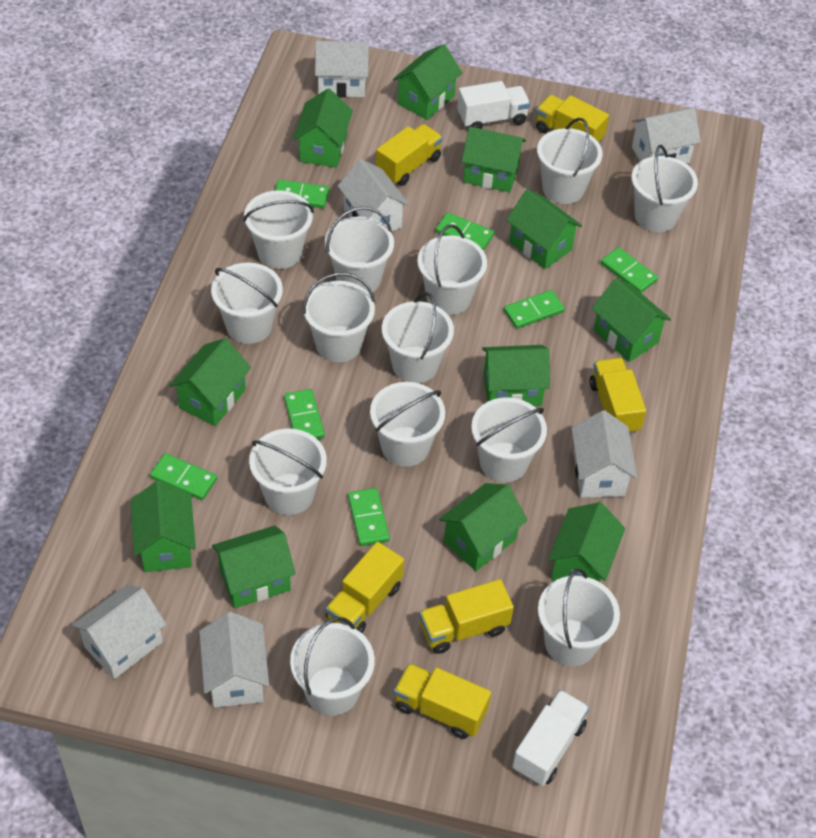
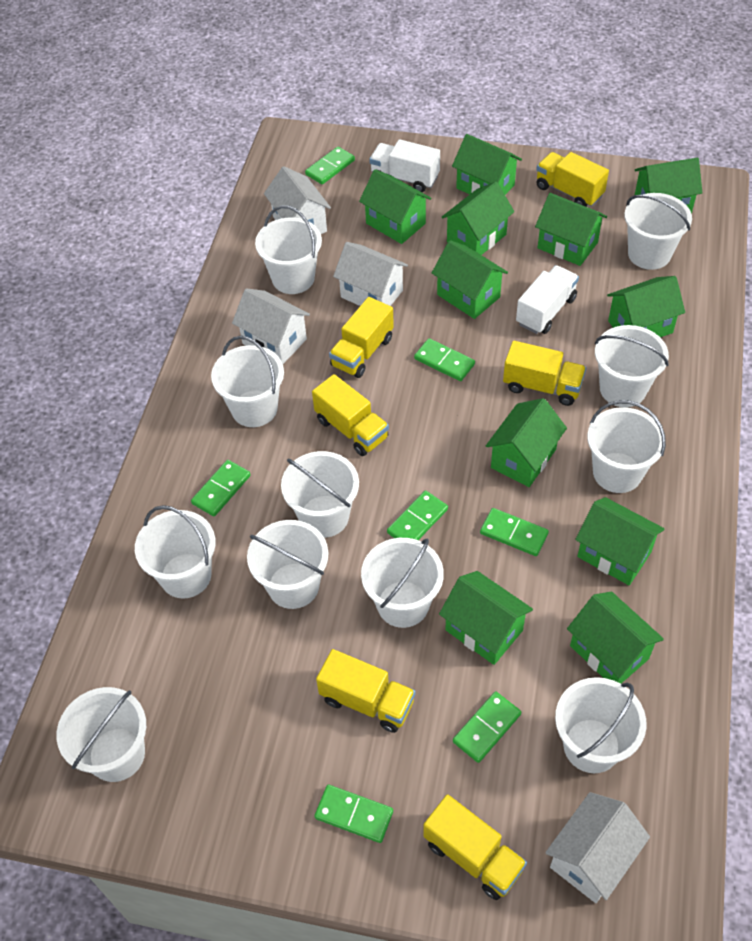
white bucket: [211,263,283,344] [243,190,314,269] [249,429,327,515] [290,617,375,716] [302,272,375,362] [325,206,394,294] [370,382,445,467] [382,292,454,383] [417,224,487,315] [471,397,547,482] [537,118,603,204] [538,569,620,666] [632,145,698,232] = 13 -> [57,687,146,782] [135,505,215,599] [211,336,284,427] [247,520,328,609] [255,205,322,294] [281,451,359,538] [361,538,444,628] [555,677,646,773] [587,400,666,493] [595,325,669,407] [624,193,692,270] = 11
white house: [72,584,166,679] [199,612,269,708] [315,41,369,98] [338,159,409,231] [571,410,637,498] [632,108,701,164] = 6 -> [232,288,310,364] [264,166,331,234] [333,242,408,306] [545,792,650,903] = 4

